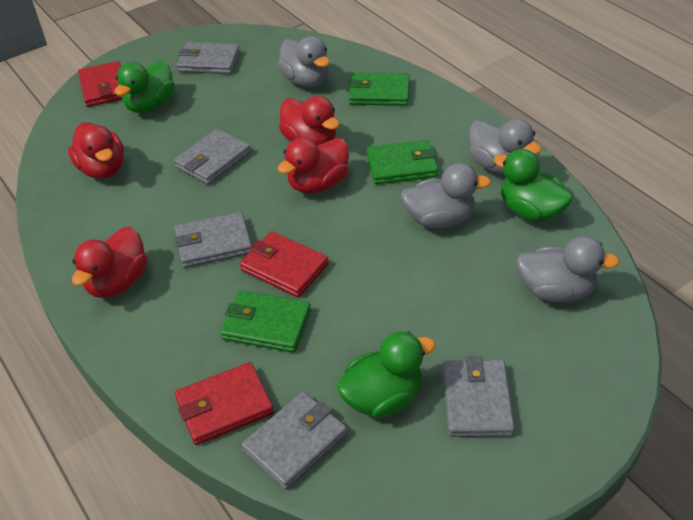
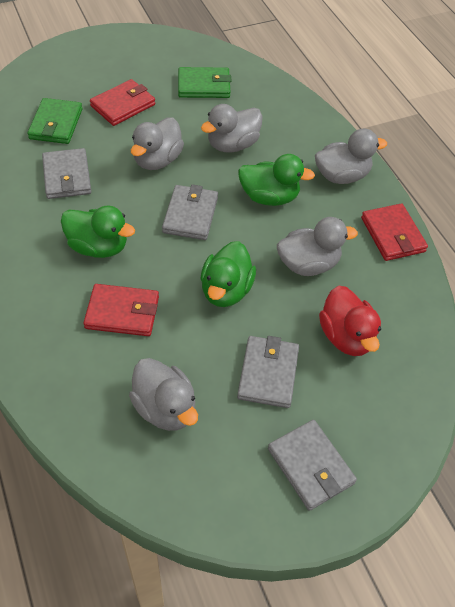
green wallet: [221,290,311,353] [349,72,410,106] [366,140,438,185] = 3 -> [28,98,82,144] [178,67,231,98] = 2
grey duck: [277,36,330,87] [400,163,491,228] [469,119,541,175] [516,236,619,302] = 4 -> [129,358,198,431] [131,117,184,170] [201,104,263,153] [277,217,358,276] [315,129,387,184] = 5
grey wallet: [174,129,251,185] [174,212,252,268] [177,42,240,74] [241,392,347,490] [443,356,515,437] = 5 -> [42,148,91,199] [162,184,218,240] [237,336,299,408] [268,420,357,511] = 4
red duck: [68,122,124,179] [72,227,147,298] [278,138,349,194] [279,96,339,145] = 4 -> [319,286,381,356] = 1

